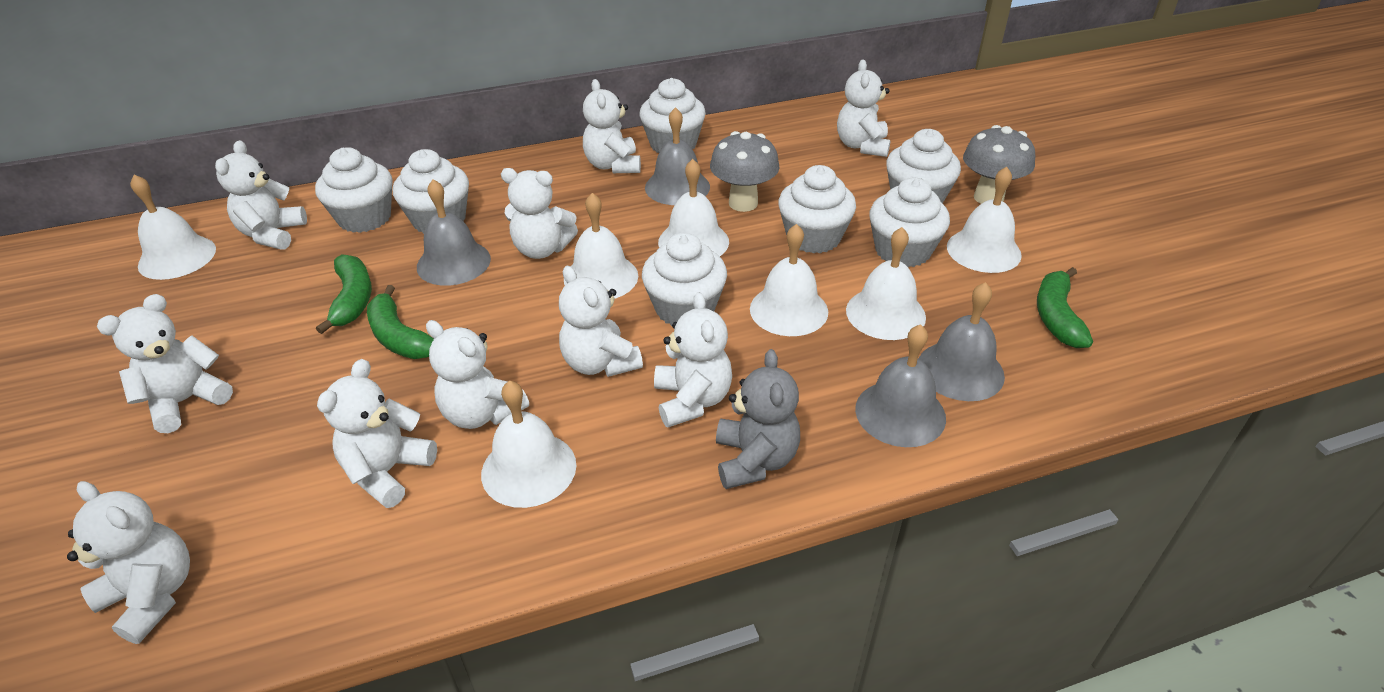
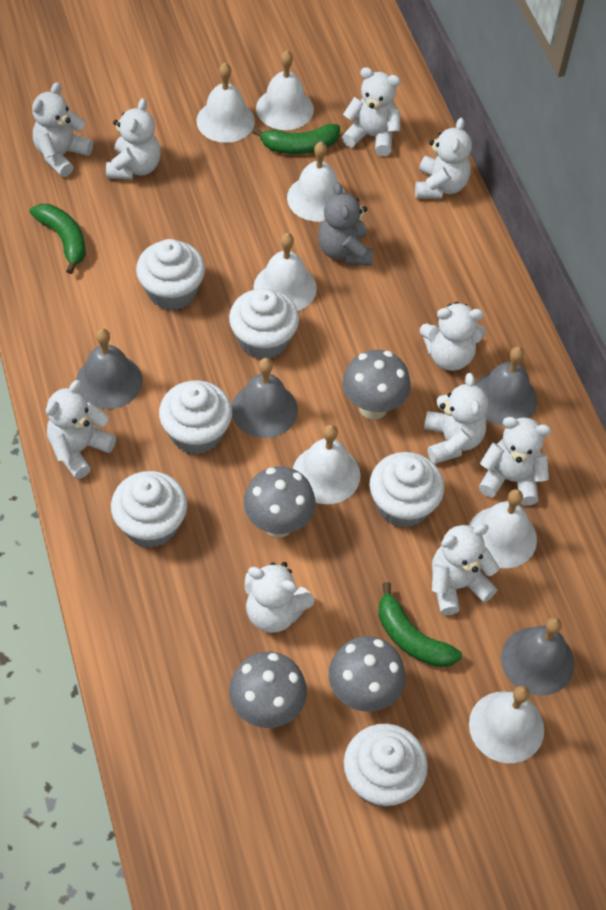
grey mushroom: [710,131,780,212] [963,125,1035,204] = 2 -> [229,652,307,728] [244,466,316,538] [329,636,405,712] [343,350,411,420] = 4
white cupcake: [315,147,393,233] [393,149,469,234] [640,78,706,153] [642,233,727,326] [778,165,856,253] [869,178,950,267] [886,129,961,204] = 7 -> [111,471,187,548] [136,239,205,310] [159,380,232,455] [229,288,299,359] [344,724,428,807] [369,452,444,528] = 6

